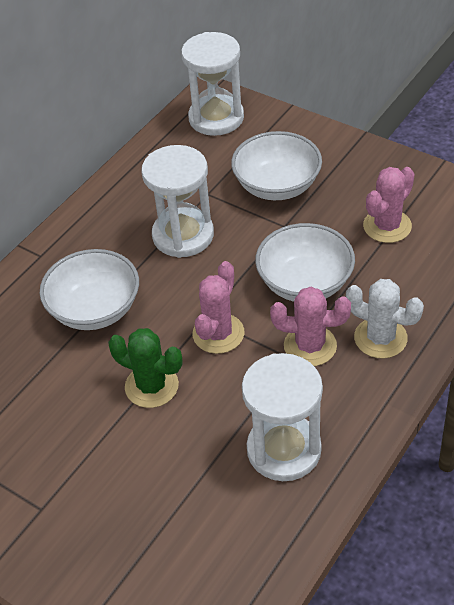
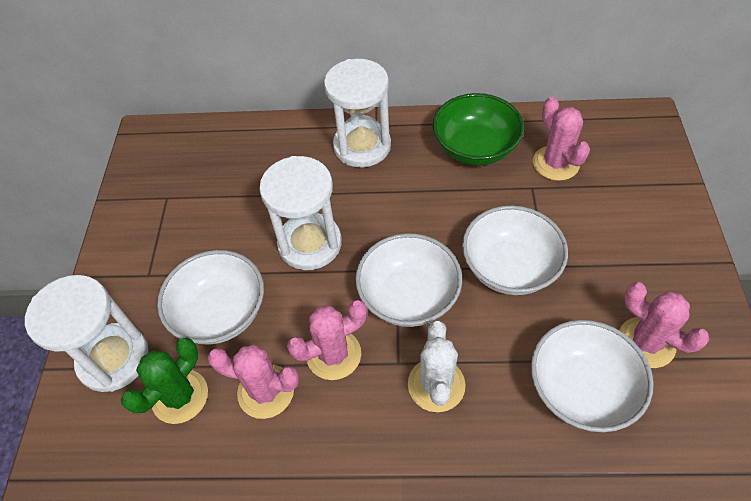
green bowl: none = 0 -> [433,93,524,166] = 1
pink cactus: [193,261,244,354] [270,287,351,366] [363,167,415,243] = 3 -> [208,345,299,419] [287,300,367,380] [533,96,590,181] [619,282,710,368] = 4
white bowl: [40,249,139,330] [231,131,322,200] [255,223,355,302] = 3 -> [157,250,264,345] [356,233,462,327] [462,205,568,295] [531,320,654,432] = 4

